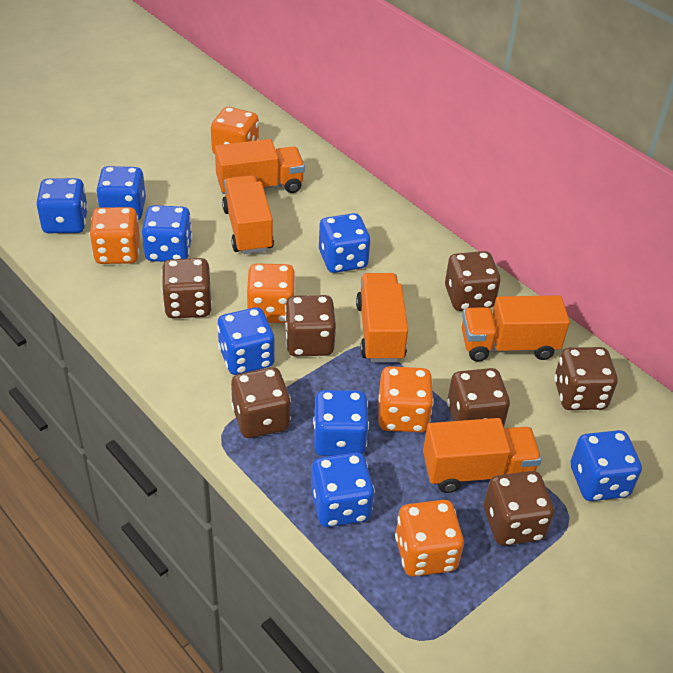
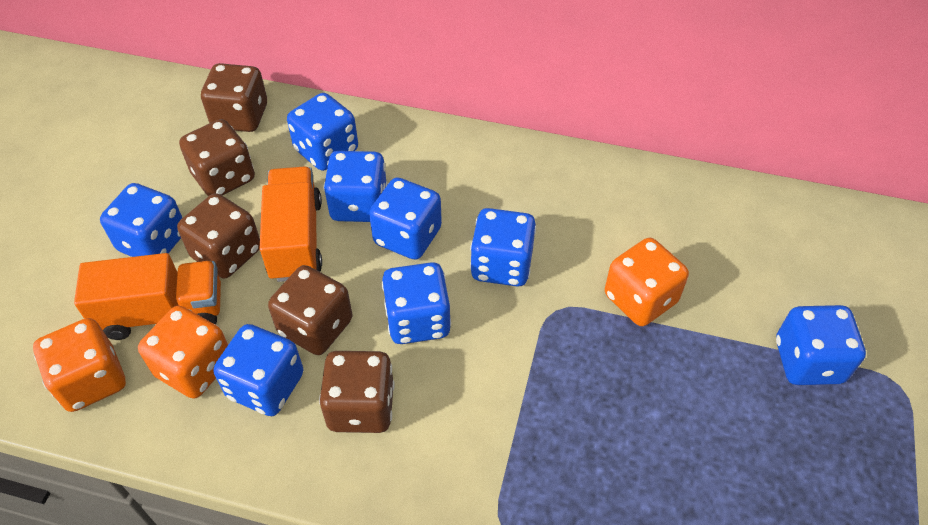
brown dice: [162,258,212,319] [231,367,291,438] [285,295,336,357] [445,251,501,311] [447,368,510,427] [484,471,554,546] [554,347,617,410] = 7 -> [177,193,260,279] [179,119,255,196] [201,63,267,132] [268,265,353,355] [319,351,395,433] = 5
orange dice: [89,207,140,264] [211,107,259,154] [247,263,296,323] [379,366,434,432] [395,500,464,577] = 5 -> [33,318,126,412] [138,306,228,399] [605,238,689,326] = 3
orange truck: [215,139,305,194] [222,175,274,254] [356,273,408,362] [423,418,542,493] [462,295,570,361] = 5 -> [74,253,221,340] [260,166,322,282] = 2

